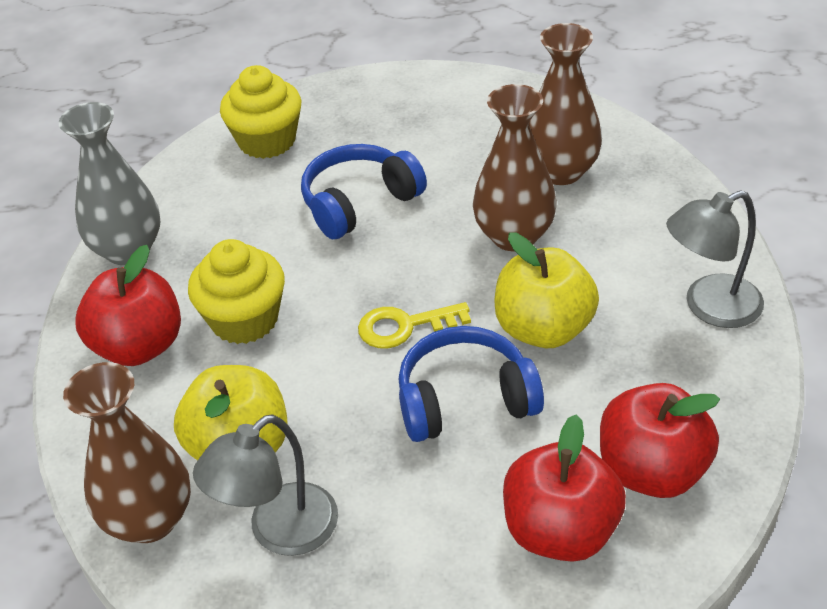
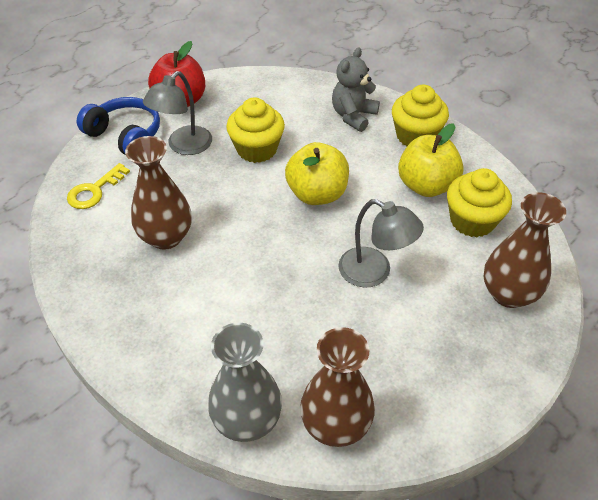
blue headphones: [301,144,427,239] [398,326,544,442] = 2 -> [77,97,160,155] = 1
grey teddy bear: none = 0 -> [332,47,380,132] = 1
red apple: [75,245,181,366] [503,415,626,562] [600,383,720,498] = 3 -> [148,41,205,107] = 1
yellow cupcake: [188,239,285,344] [220,65,301,159] = 2 -> [226,97,285,163] [392,84,449,147] [447,168,512,237] = 3

